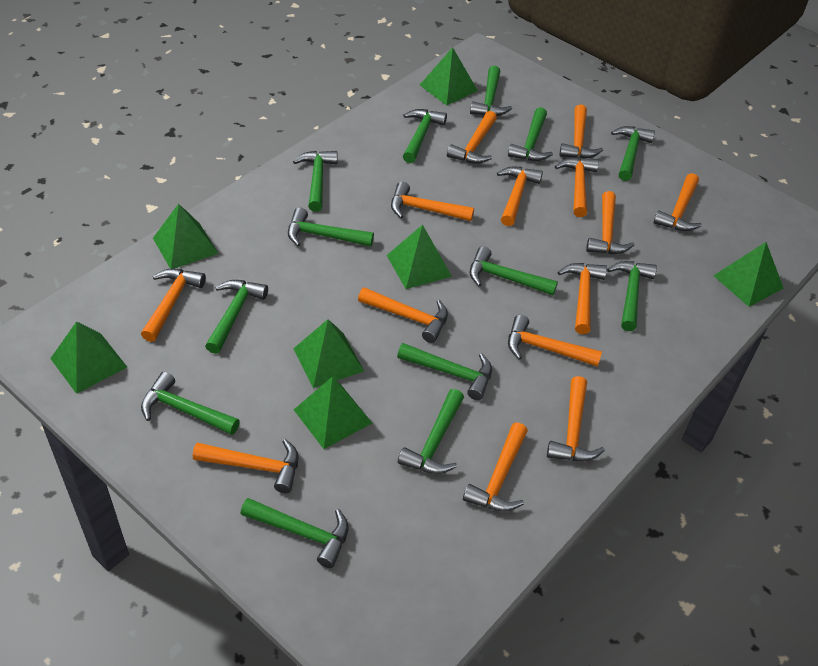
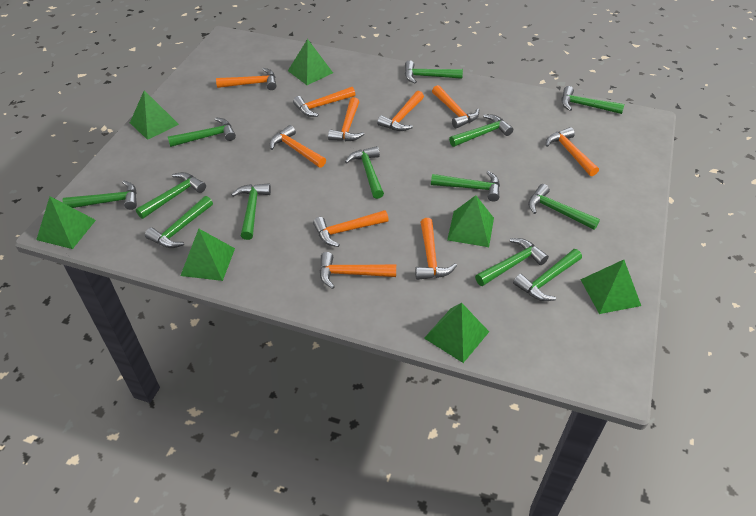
orange hammer: [141,269,206,342] [193,439,298,493] [358,287,448,343] [391,182,474,221] [447,111,497,164] [463,423,528,512] [497,167,543,226] [508,315,602,367] [547,376,605,461] [555,157,599,217] [557,263,607,334] [559,104,603,159] [586,191,634,254] [653,173,702,231] = 14 -> [216,68,277,90] [270,125,326,168] [293,87,355,117] [313,210,389,247] [320,252,396,289] [328,97,365,141] [377,91,424,131] [415,218,457,280] [432,85,479,128] [546,127,599,176] = 10

